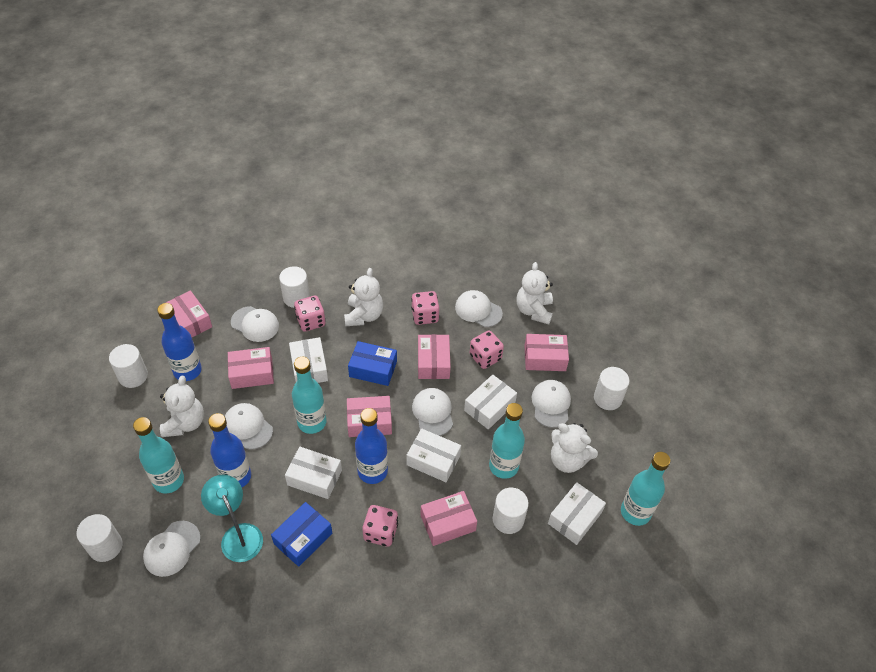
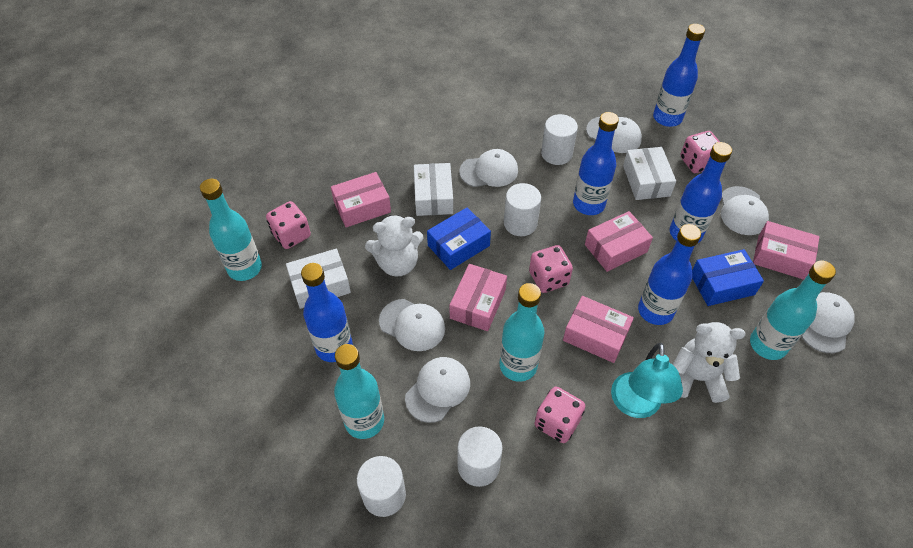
blue bottle: [157,303,202,381] [208,413,251,487] [355,408,388,484] = 3 -> [301,263,353,362] [573,112,619,215] [638,224,701,325] [653,24,705,127] [670,142,732,243] = 5
pink box: [165,291,212,337] [228,347,274,389] [347,396,392,437] [418,334,451,379] [421,491,477,546] [524,334,569,371] = 6 -> [331,172,391,227] [450,264,507,331] [563,296,634,363] [585,211,653,272] [753,221,819,280] = 5
white box: [285,447,342,499] [289,337,328,383] [407,429,461,482] [464,375,517,430] [548,482,606,545] = 5 -> [286,249,351,309] [414,163,453,216] [623,147,676,200] = 3
white cylinder: [76,514,123,562] [109,344,148,388] [279,266,310,308] [493,488,529,534] [594,367,630,410] = 5 -> [357,456,406,517] [458,426,502,487] [504,183,541,236] [541,114,578,165] = 4
white teddy bear: [160,376,204,437] [344,268,383,326] [516,262,553,325] [551,423,598,473] = 4 -> [365,215,424,276] [673,322,746,403] = 2

